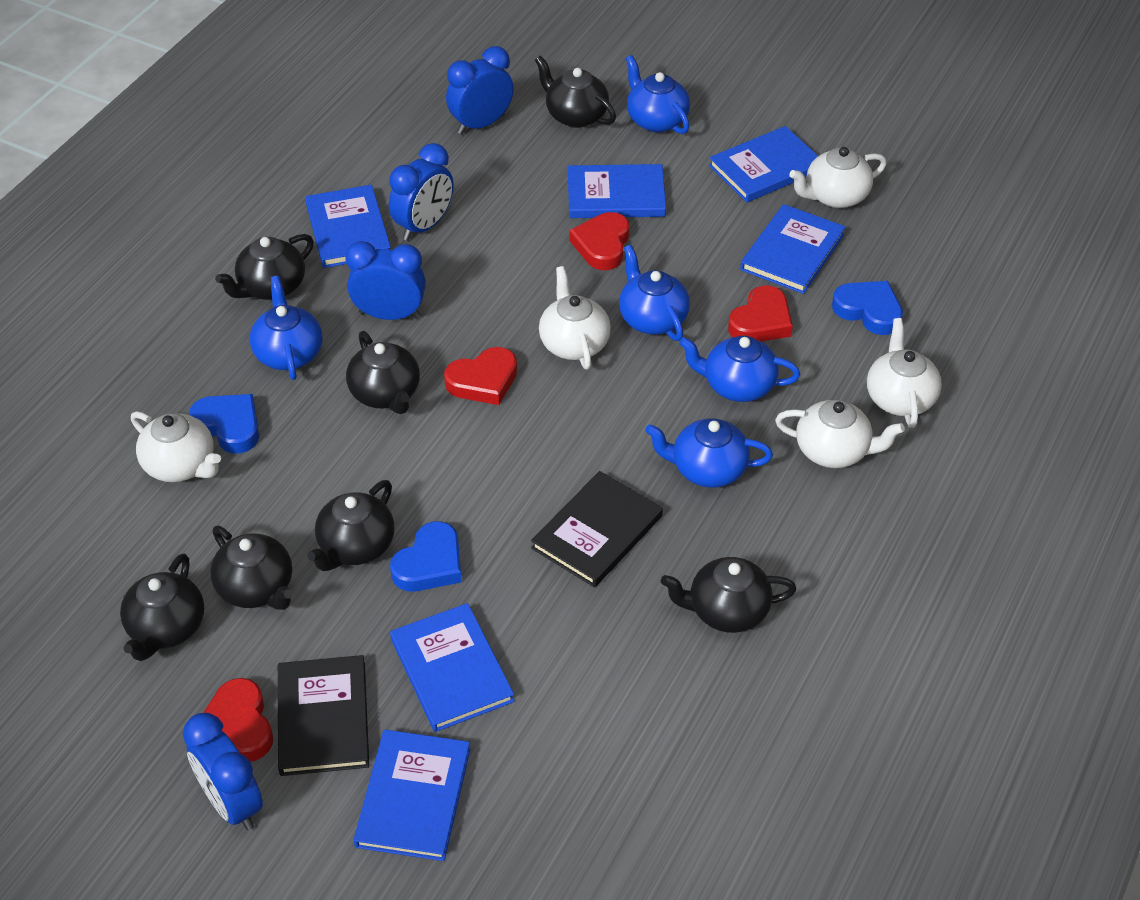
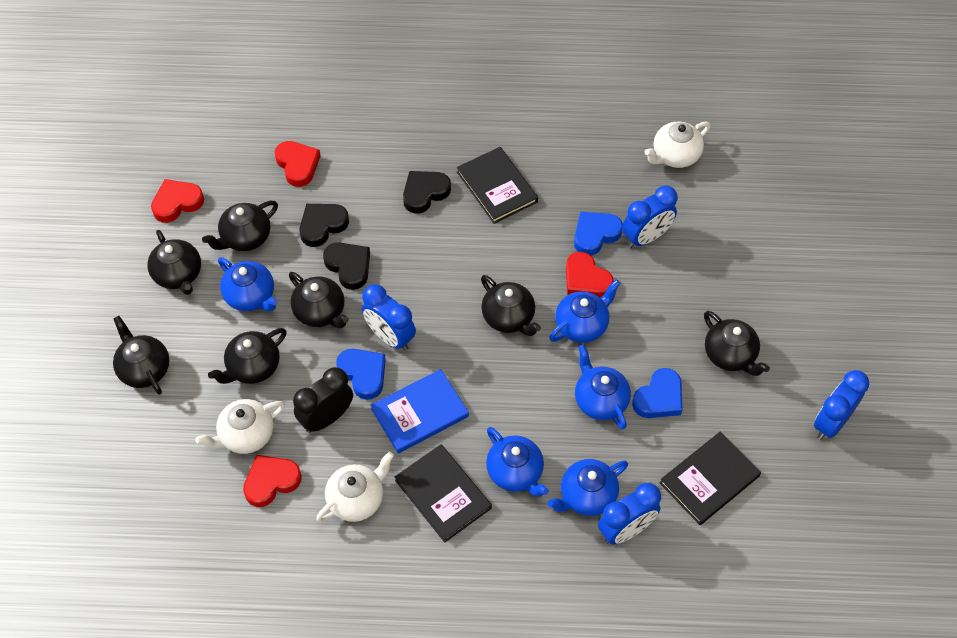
black book: [278,655,369,776] [531,471,663,588] = 2 -> [395,444,492,542] [457,147,538,224] [660,431,761,525] = 3
black clock: none = 0 -> [293,367,353,433] = 1
black heart: none = 0 -> [299,204,349,247] [323,243,370,290] [403,171,451,214] = 3
blue book: [305,185,391,268] [354,729,470,861] [390,603,514,732] [568,164,666,218] [709,126,818,203] [740,204,846,294] = 6 -> [371,369,469,453] = 1
white teapot: [131,411,221,482] [539,266,611,369] [775,400,905,468] [789,147,887,208] [867,318,942,428] = 5 -> [195,399,285,454] [316,452,394,522] [645,121,710,168] = 3

